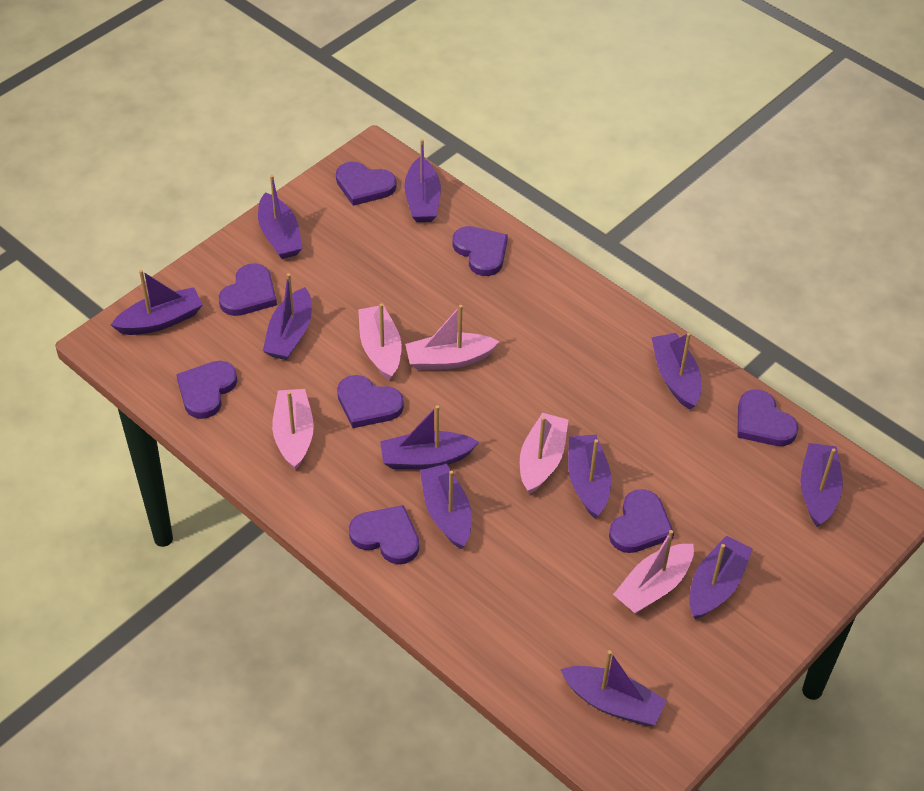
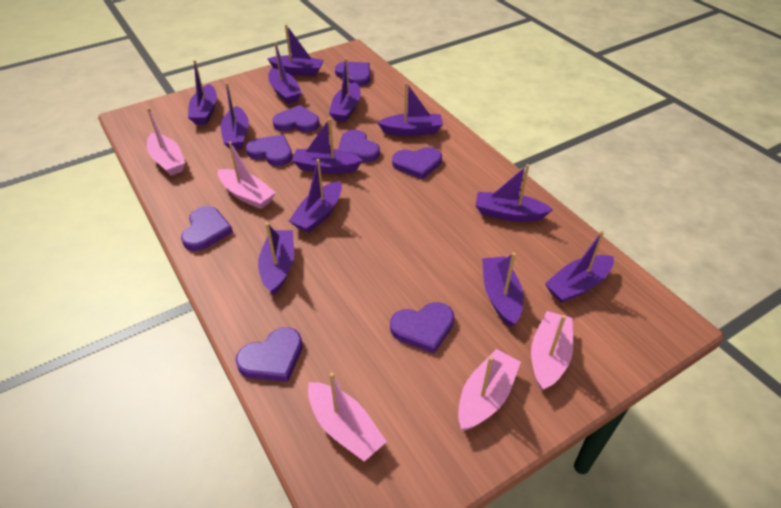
purple boat: [111,270,203,335] [258,175,303,259] [263,273,312,360] [380,405,479,469] [404,139,441,222] [420,464,472,549] [560,650,667,726] [568,435,611,518] [651,333,701,410] [689,536,753,619] [800,443,843,527] = 11 -> [188,60,217,125] [221,83,249,149] [258,223,294,295] [267,24,324,76] [268,42,302,104] [289,159,342,233] [292,118,363,174] [329,58,361,122] [377,82,443,136] [475,164,553,222] [482,253,523,327] [545,230,614,303] = 12

